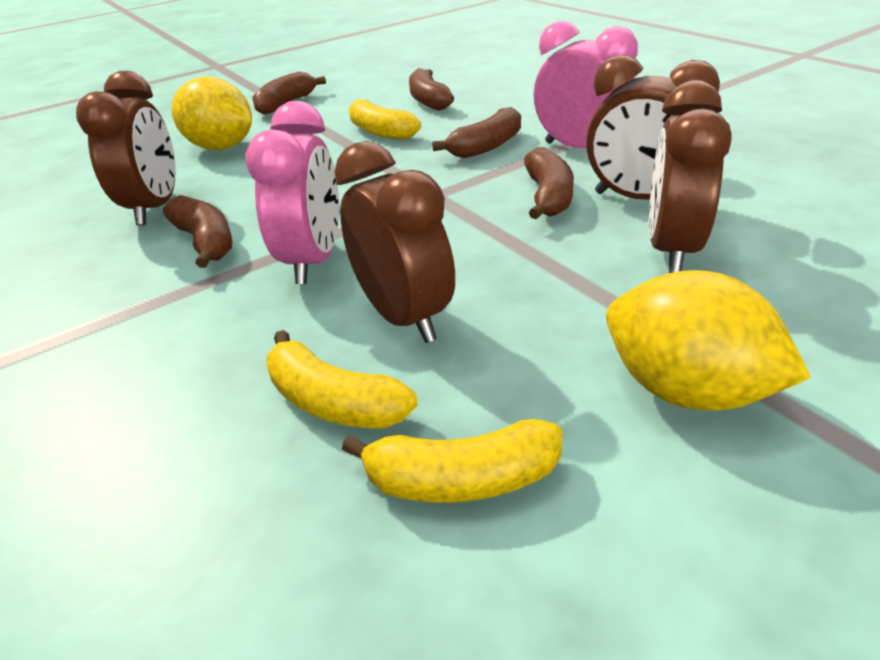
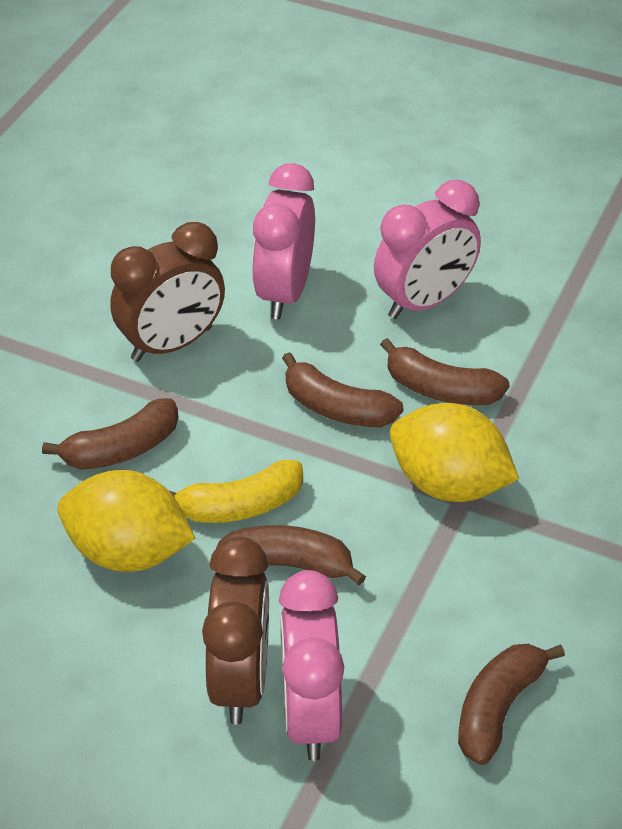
brown clock: [76,71,176,225] [334,141,455,343] [586,55,720,200] [649,80,732,273] = 4 -> [110,222,225,362] [202,536,269,724] = 2
pink clock: [245,101,339,284] [534,21,638,148] = 2 -> [252,163,315,319] [279,570,344,761] [374,180,481,319] = 3
yellow banana: [266,330,418,429] [342,419,562,503] [349,99,421,140] = 3 -> [170,460,303,523] = 1

